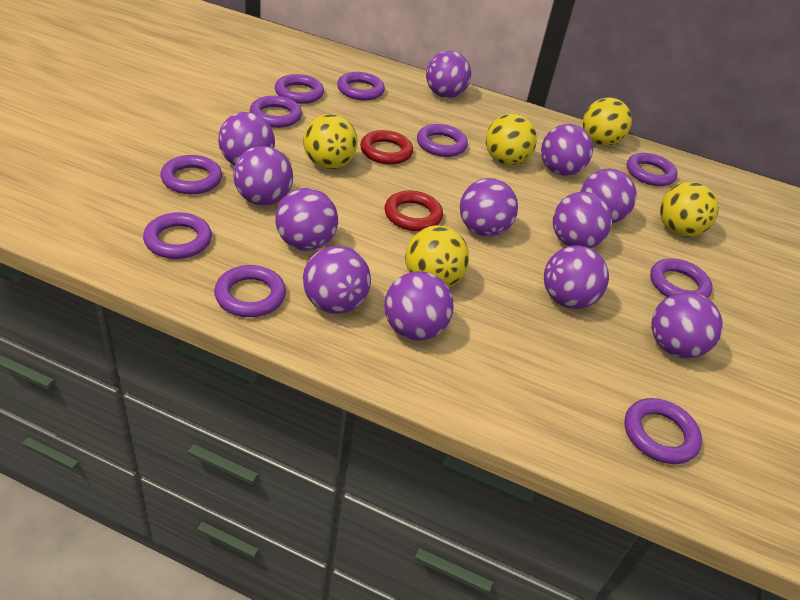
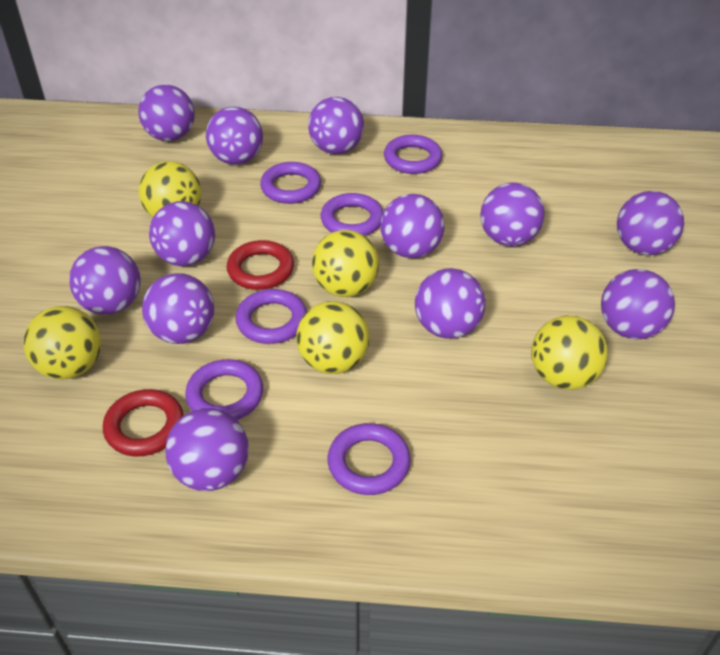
purple ring: [143,212,212,259] [160,155,222,194] [214,265,286,317] [250,96,302,128] [275,74,324,104] [337,72,385,100] [417,124,468,157] [625,398,702,464] [627,153,678,186] [650,258,713,298] = 10 -> [185,359,263,420] [236,289,307,344] [260,162,321,204] [321,193,383,236] [328,423,411,495] [384,135,442,174] = 6

